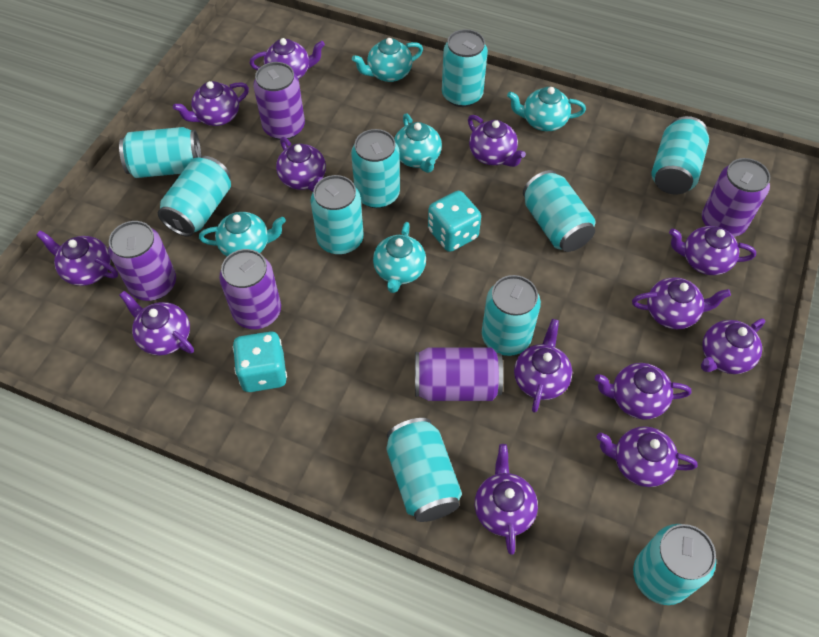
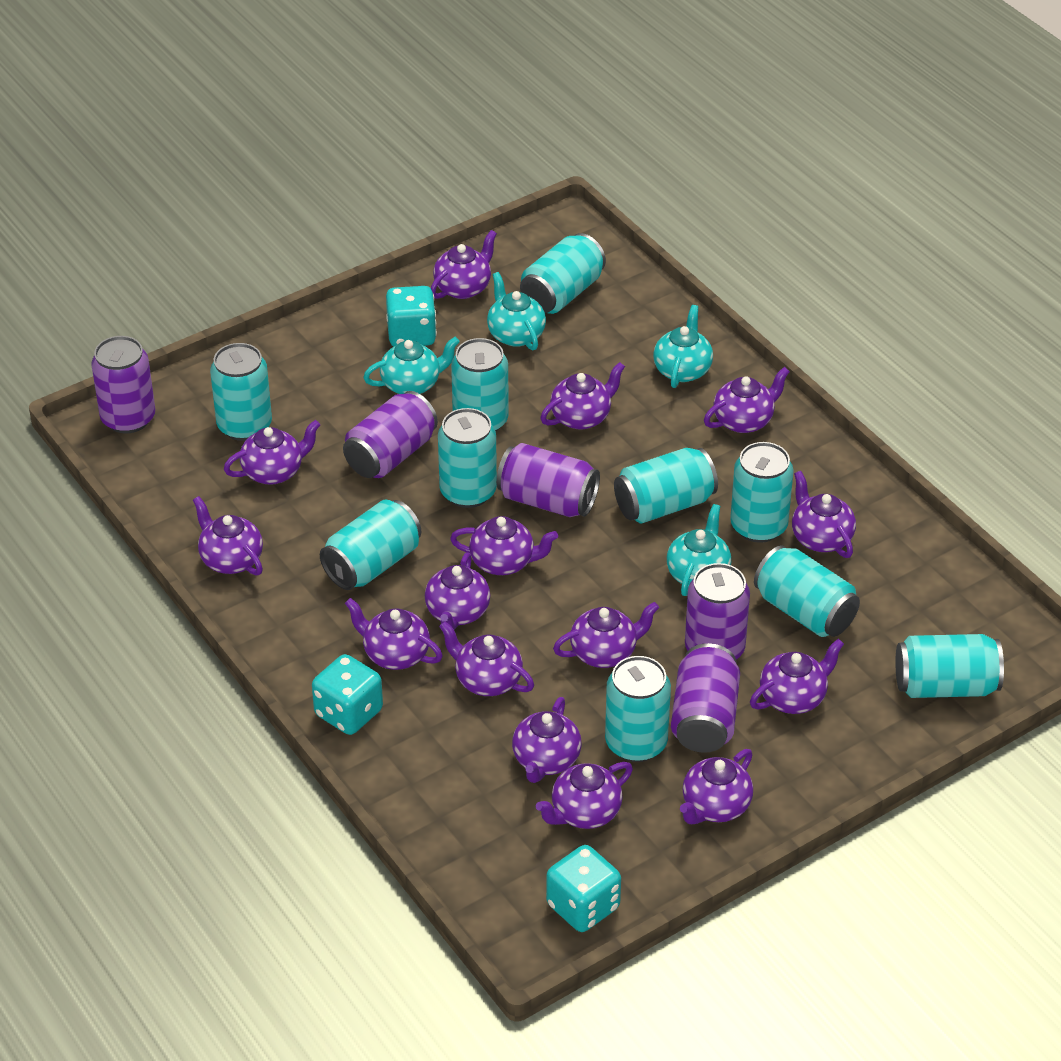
purple teapot: [36,231,118,286] [119,291,194,356] [173,81,249,126] [250,38,325,79] [276,137,326,191] [468,115,526,167] [475,444,538,555] [514,319,572,413] [595,363,691,420] [596,426,698,487] [632,277,731,329] [669,226,756,275] [701,319,765,374] = 13 -> [193,496,263,576] [224,420,320,485] [345,598,443,670] [425,553,490,630] [431,230,497,299] [439,621,534,696] [450,516,558,575] [512,697,582,783] [536,762,633,829] [540,362,625,430] [553,602,659,668] [680,749,753,824] [704,367,790,433] [750,639,844,714] [792,471,856,558] = 15
turquoise dice: [233,331,287,392] [428,191,481,252] = 2 -> [312,654,383,735] [386,286,437,347] [546,845,621,932] = 3
turquoise teapot: [199,212,286,256] [352,38,423,82] [373,222,426,293] [394,114,442,173] [507,87,586,131] = 5 -> [363,337,460,394] [487,272,546,350] [653,305,713,388] [667,504,731,596] = 4

